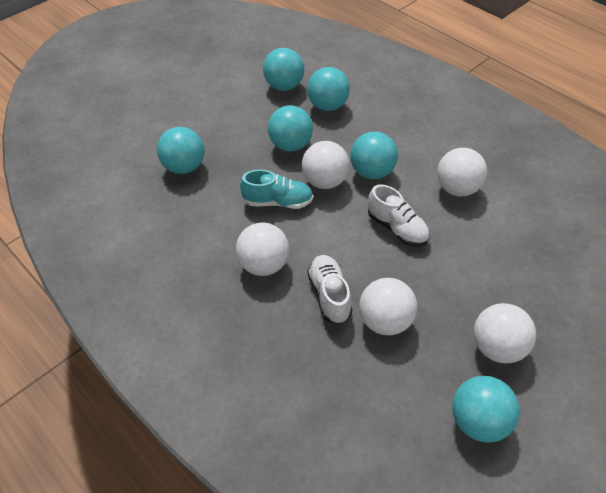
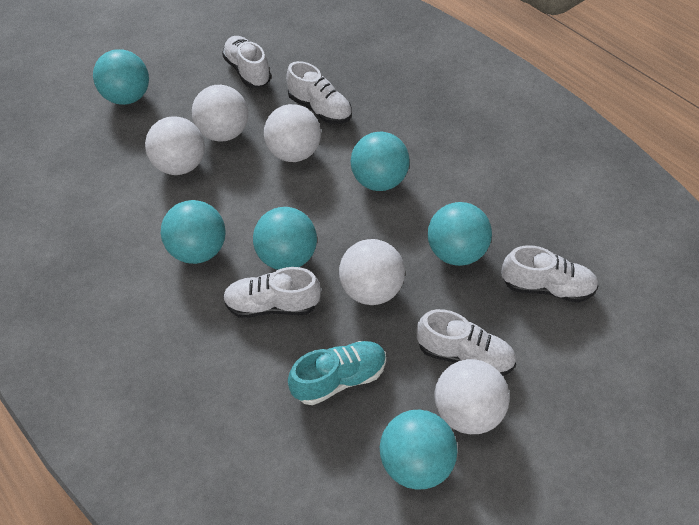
white shoe: [308,255,353,324] [368,184,430,246] = 2 -> [222,36,271,88] [223,267,321,318] [286,61,352,124] [417,309,516,376] [501,245,599,303] = 5

